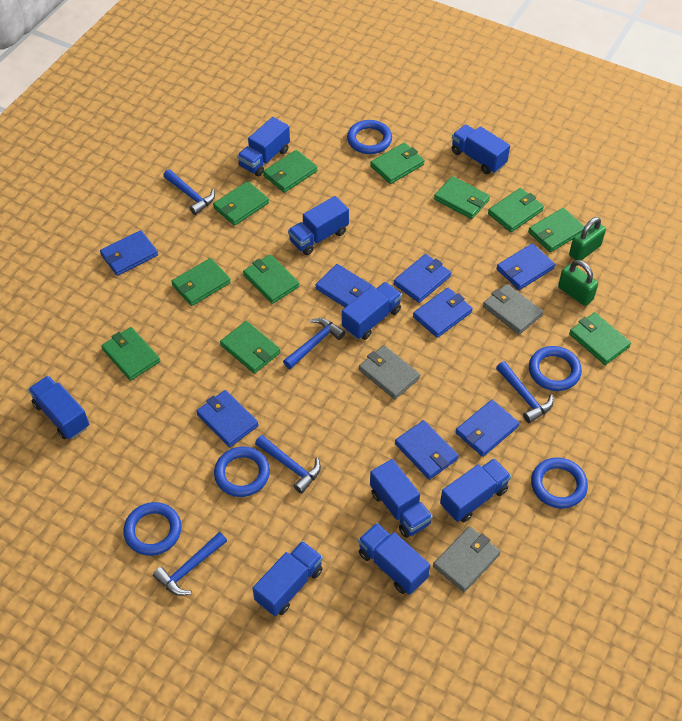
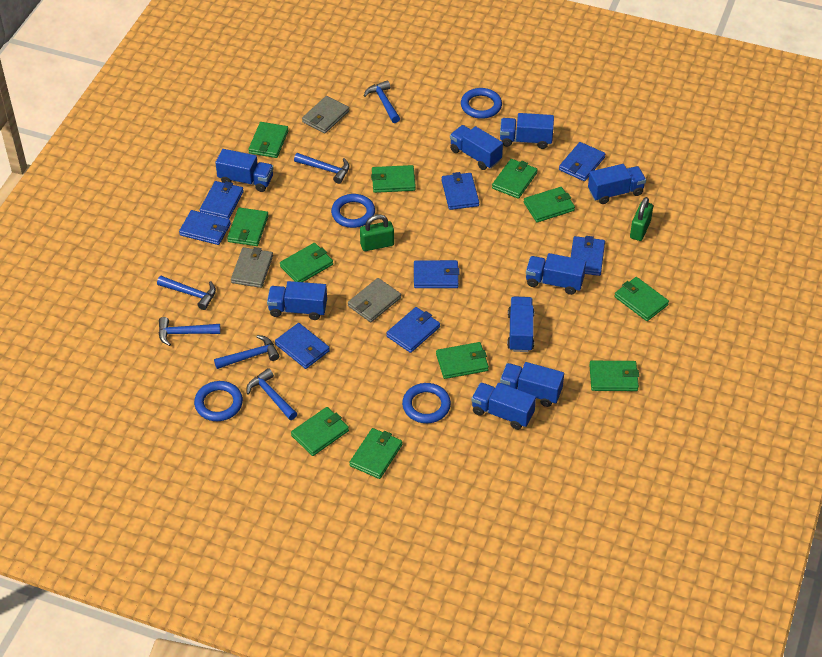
blue hammer: [153,532,227,596] [163,169,215,215] [255,435,321,494] [283,318,345,369] [496,361,553,423] = 5 -> [157,276,216,310] [158,317,221,346] [214,335,279,369] [246,368,297,420] [294,153,349,184] [364,80,400,123] = 6
blue ring: [123,502,181,556] [214,447,270,497] [347,120,392,154] [529,346,582,391] [531,457,588,509] = 5 -> [194,381,243,421] [331,194,375,228] [402,383,451,423] [461,88,502,119] = 4

